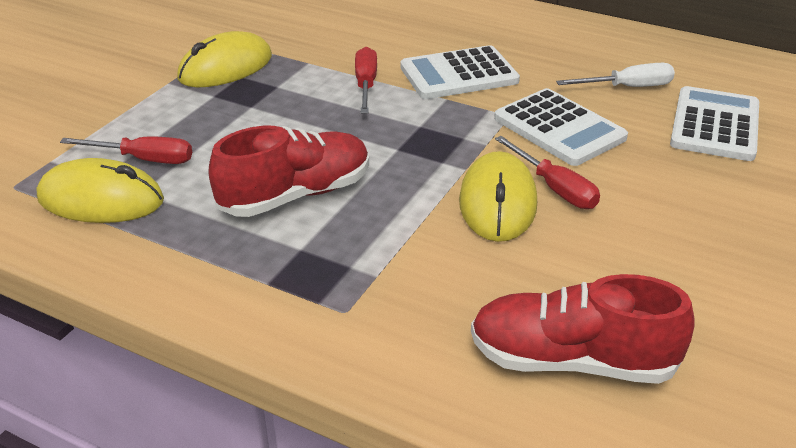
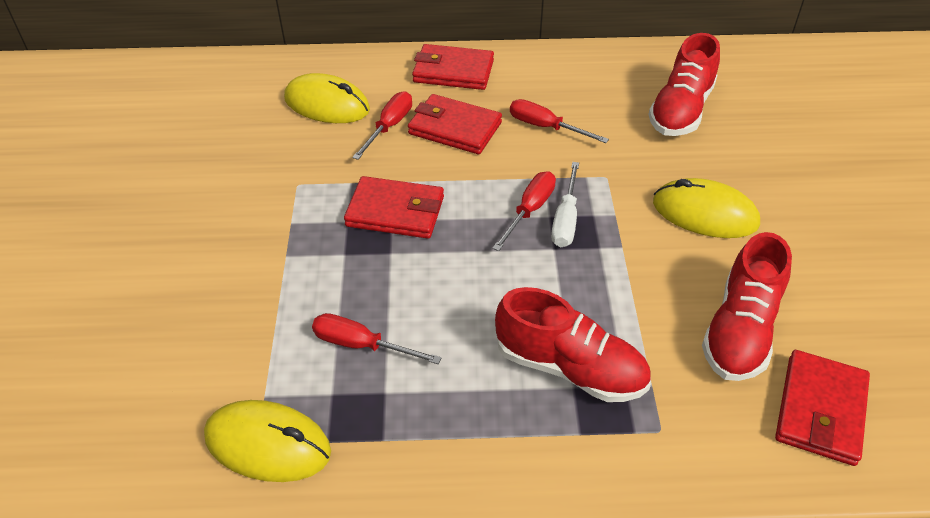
red screwdriver: [60,136,192,164] [355,47,377,113] [495,136,600,209] = 3 -> [312,313,441,364] [352,91,412,160] [492,171,556,251] [510,99,609,143] = 4
red shoe: [208,126,369,217] [471,274,695,384] = 2 -> [495,287,651,402] [648,33,720,136] [702,232,792,381] = 3
red wallet: none = 0 -> [344,176,444,239] [408,94,502,154] [412,44,494,90] [775,350,870,466] = 4
white calculator: [400,45,520,99] [494,88,628,166] [670,86,759,161] = 3 -> none = 0

